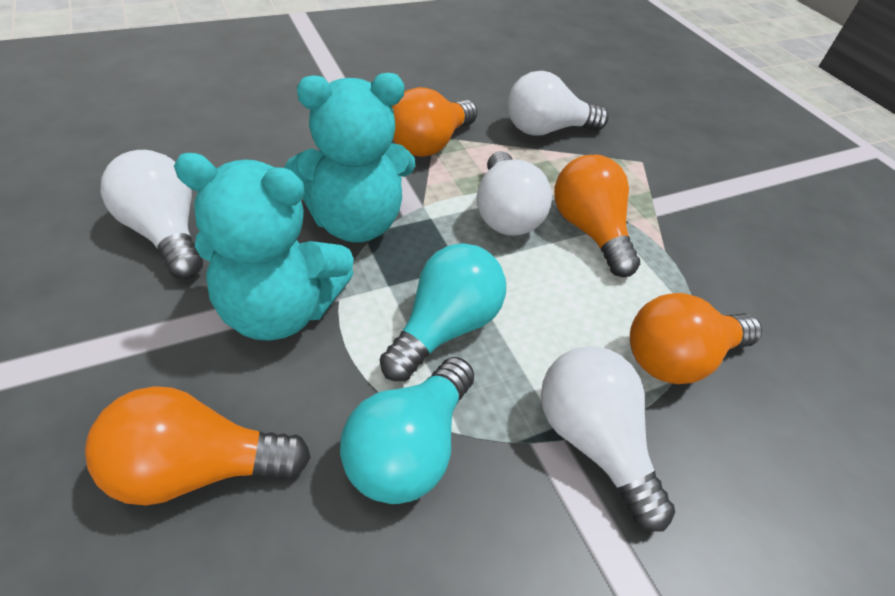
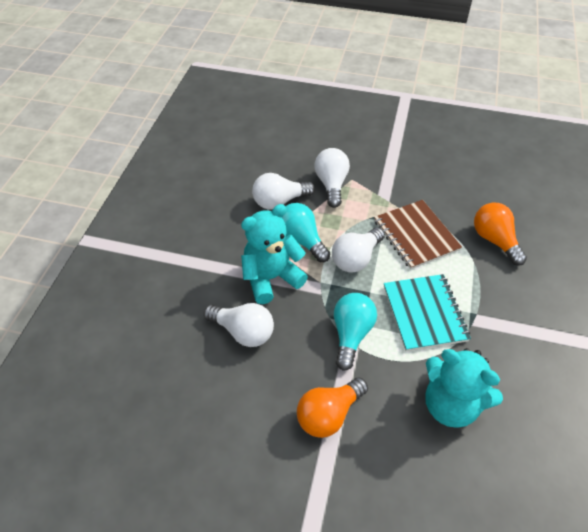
brown notebook: none = 0 -> [374,200,462,269] = 1
orange light bulb: [85,386,311,506] [392,87,478,157] [554,155,640,277] [630,293,762,384] = 4 -> [297,377,368,438] [474,203,527,266] = 2
turquoise notebook: none = 0 -> [384,274,471,351] = 1

